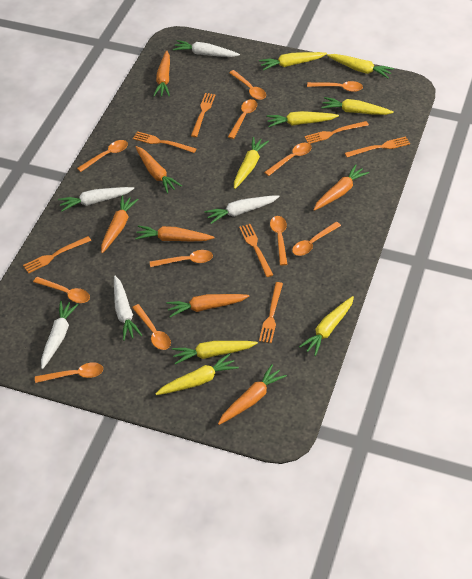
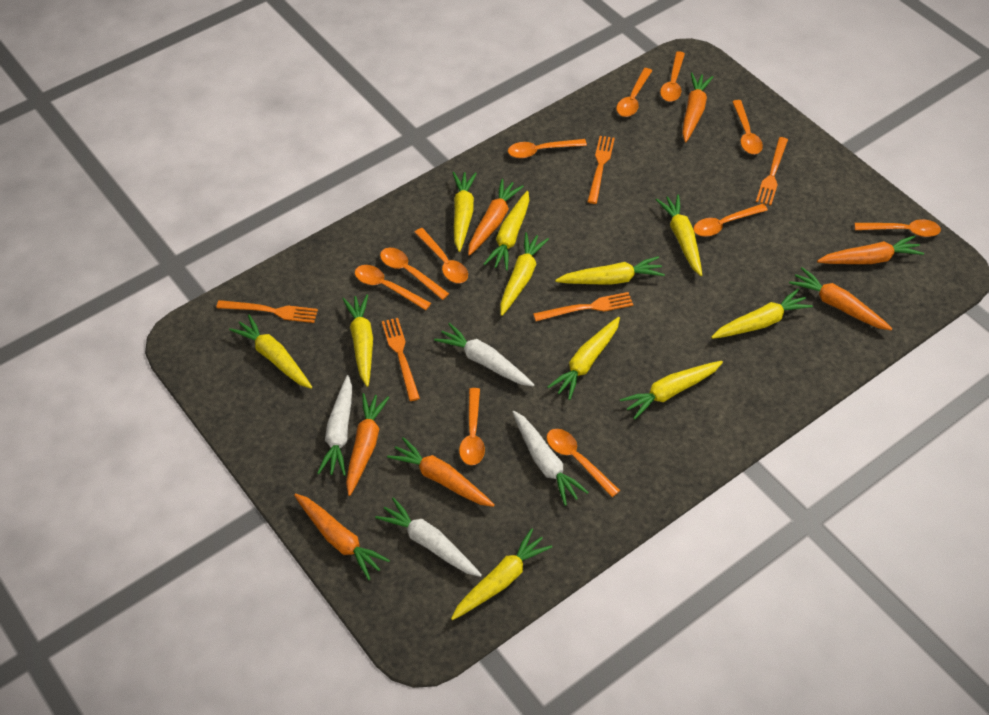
orange fork: [23,236,91,274] [133,131,197,153] [191,93,215,137] [239,224,273,277] [259,282,283,343] [304,121,369,144] [345,136,410,157] = 7 -> [216,300,318,323] [382,318,420,401] [533,292,633,321] [587,136,615,204] [756,137,788,205] = 5
white carrot: [41,301,79,369] [58,187,134,212] [114,276,142,341] [173,40,240,57] [204,195,280,224] = 5 -> [317,375,352,476] [375,497,482,577] [434,323,535,387] [512,411,589,506] = 4
yellow carrot: [156,353,239,395] [172,341,258,364] [234,137,269,189] [259,52,327,71] [266,111,339,127] [299,296,354,356] [321,97,394,115] [327,54,394,78] = 8 -> [229,315,312,389] [342,294,373,387] [451,528,552,620] [453,172,477,252] [484,191,529,271] [500,232,549,316] [547,317,620,400] [555,256,665,285] [620,361,723,420] [656,194,702,276] [711,288,813,339] = 11

